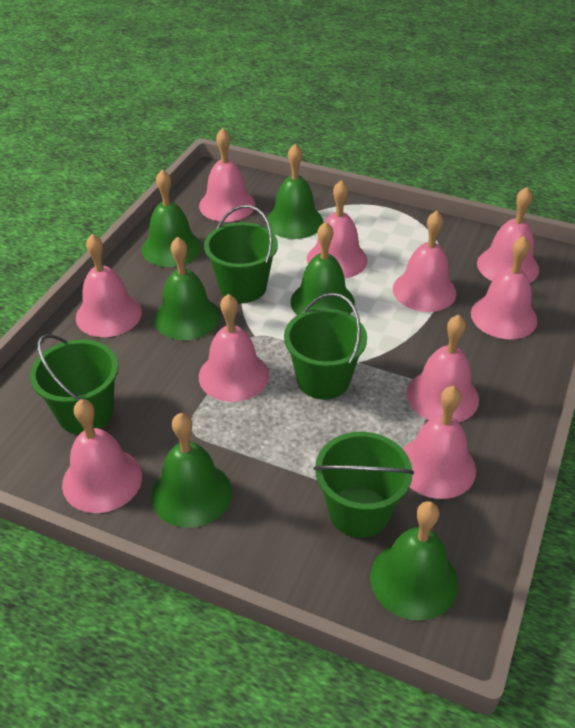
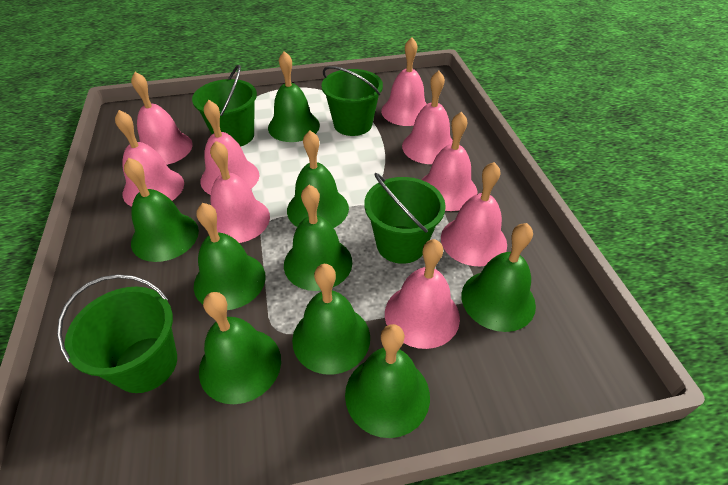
green bell: [142,169,202,267] [151,413,232,528] [154,237,220,340] [266,144,323,239] [290,222,355,315] [370,501,458,621] = 6 -> [124,158,199,262] [194,203,266,310] [199,292,281,404] [268,51,320,142] [284,185,352,291] [287,131,349,228] [292,264,370,375] [345,324,430,438] [461,223,536,332] = 9
pink bell: [62,399,142,513] [76,234,142,337] [199,128,255,222] [199,294,269,402] [307,180,368,279] [393,211,456,312] [403,386,476,499] [406,315,479,422] [471,236,538,339] [477,187,539,283] = 10 -> [115,110,184,207] [131,72,193,165] [201,100,259,195] [210,141,270,243] [381,37,427,126] [385,239,460,349] [402,71,453,164] [422,112,478,211] [441,162,507,266] = 9

